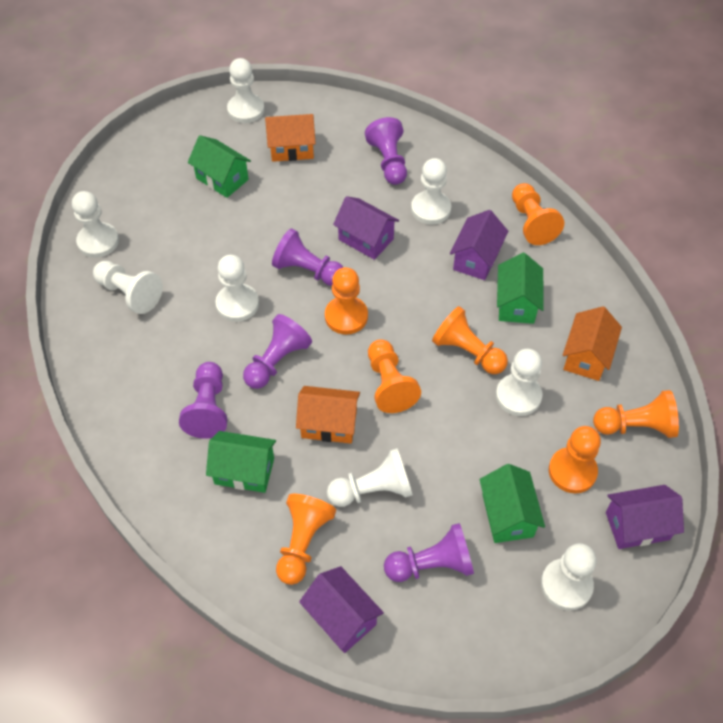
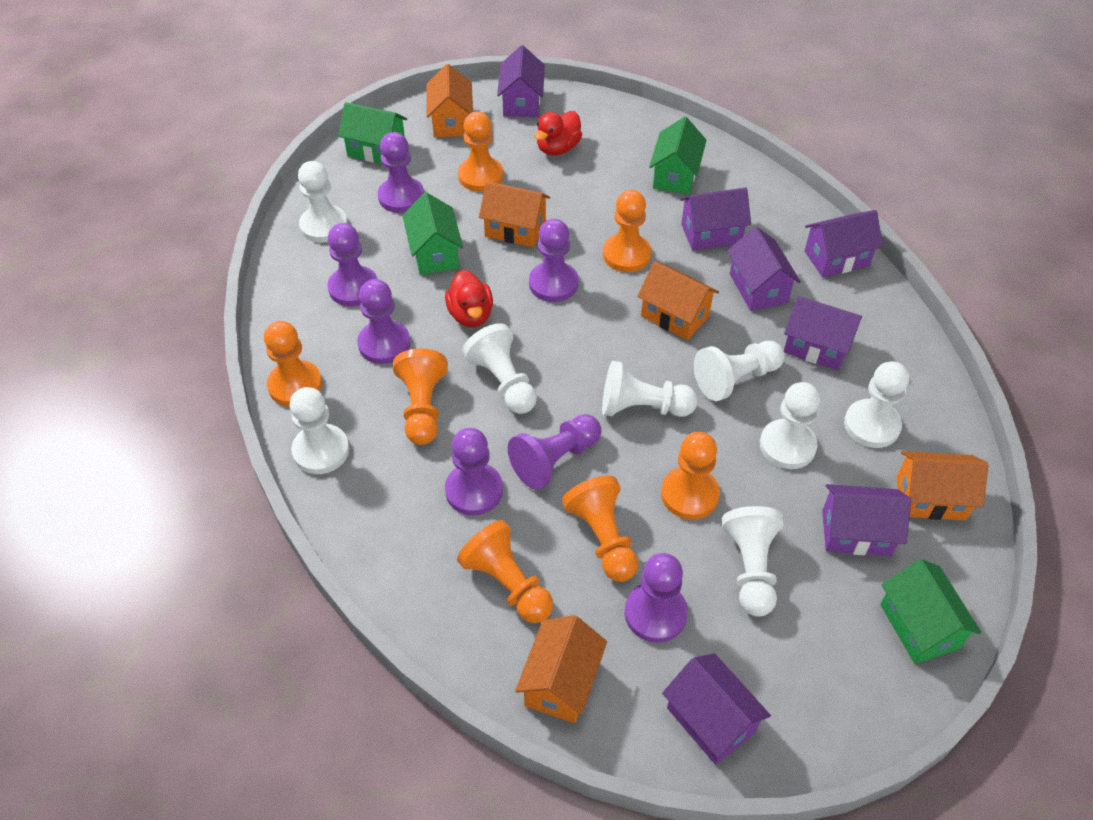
orange house: [265,114,316,162] [296,386,360,444] [563,306,622,381] = 3 -> [426,64,473,137] [479,181,550,247] [515,615,607,723] [637,261,719,340] [896,451,988,520] = 5
purple house: [299,566,384,653] [333,196,399,260] [450,210,508,280] [606,485,684,549] = 4 -> [497,45,545,117] [662,653,771,765] [680,188,751,251] [727,226,801,311] [784,296,862,370] [805,210,883,278] [822,484,911,556] = 7
purple pawn: [179,362,227,439] [243,314,312,389] [272,228,344,286] [365,117,407,185] [384,523,474,582] = 5 -> [327,223,377,306] [357,279,410,364] [378,132,424,213] [445,428,503,515] [508,414,602,490] [529,219,579,302] [625,553,688,643] = 7
red duck: none = 0 -> [445,270,493,327] [535,111,582,156] = 2

